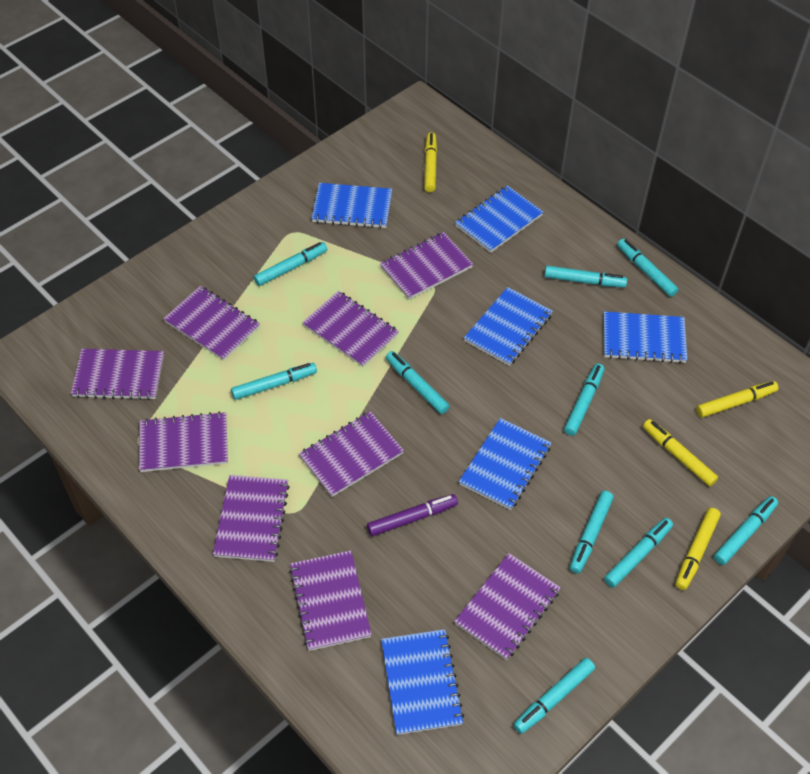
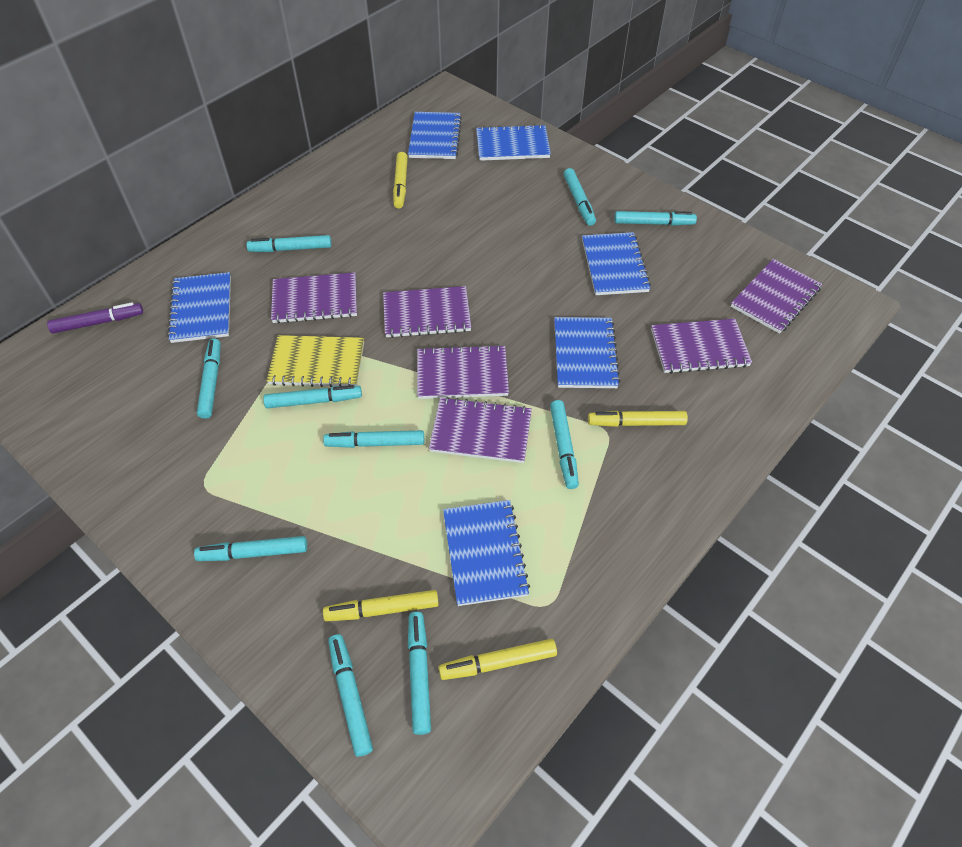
purple notebook: [71,349,164,400] [139,412,228,472] [163,286,260,361] [213,475,290,562] [289,551,372,651] [299,411,404,497] [302,291,399,367] [380,232,473,299] [454,553,561,660] = 9 -> [271,273,357,324] [383,286,471,338] [417,345,509,399] [429,397,532,463] [651,319,752,374] [731,259,822,334] = 6
yellow notebook: none = 0 -> [266,335,364,387] = 1

